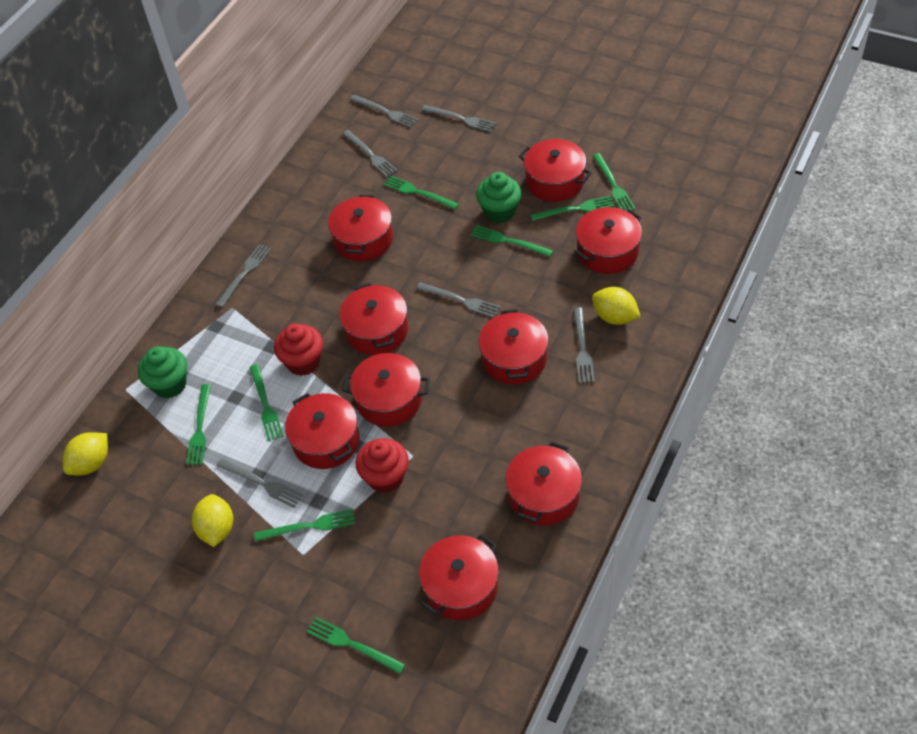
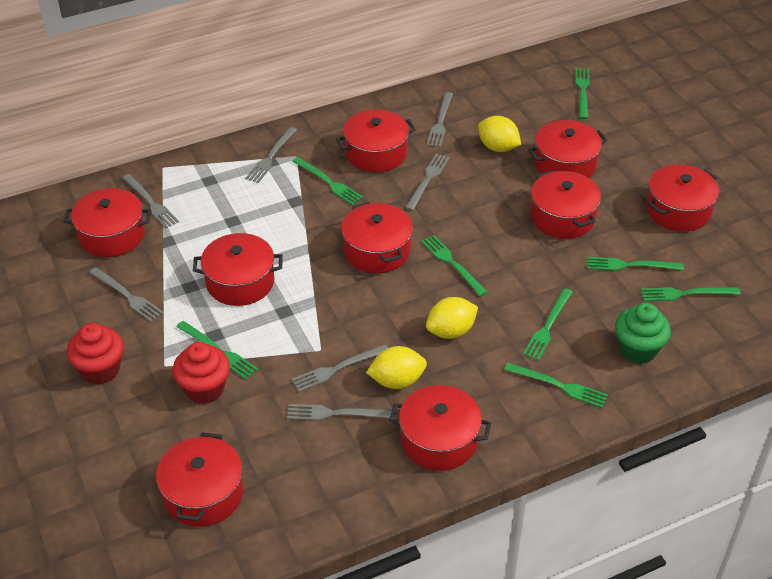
green cupcake: [138,346,187,398] [476,172,522,223] = 2 -> [615,303,671,364] = 1

